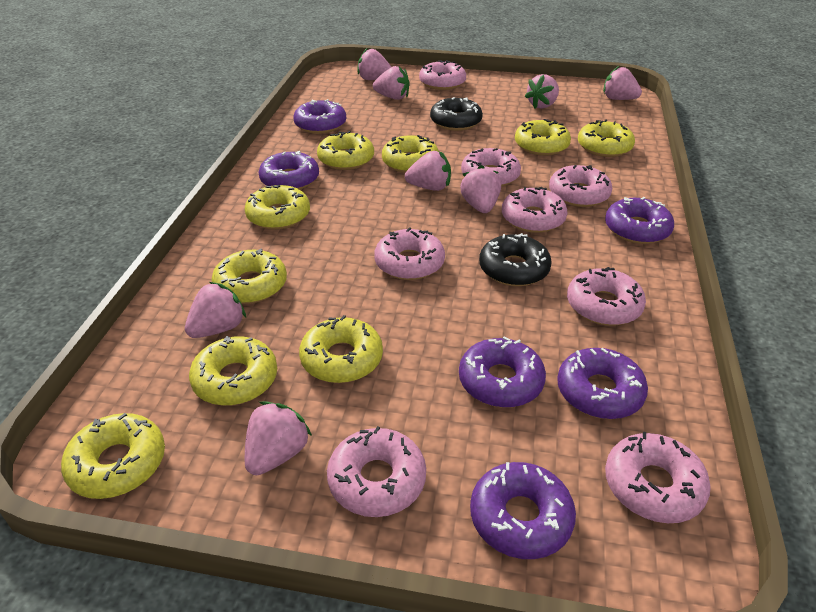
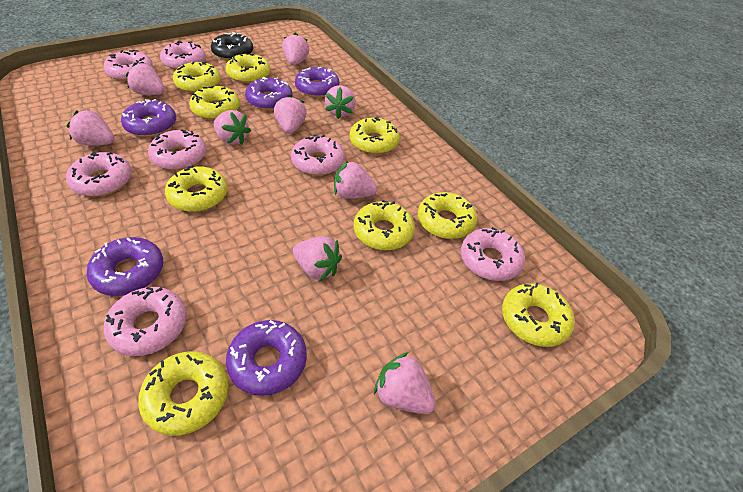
black donut: [430,97,483,131] [479,233,552,286] = 2 -> [211,32,253,61] = 1
pink donut: [327,426,426,517] [374,227,445,280] [419,60,466,90] [461,148,521,187] [502,187,568,233] [549,165,612,207] [567,267,646,326] [605,432,711,523] = 8 -> [66,152,132,196] [104,50,153,81] [104,287,187,356] [148,129,206,170] [160,41,206,70] [291,135,345,176] [461,227,525,281] = 7
pink strawberry: [185,282,246,338] [245,401,312,475] [358,48,391,80] [373,66,410,100] [405,151,451,191] [460,165,501,213] [525,74,559,109] [603,66,642,100] = 8 -> [67,109,115,146] [126,62,165,95] [214,110,251,145] [274,95,306,134] [282,33,309,65] [293,236,342,281] [325,85,356,119] [334,161,377,199] [374,352,436,414] = 9
purple donut: [259,151,319,190] [293,99,346,134] [459,337,546,408] [470,462,576,559] [557,348,648,419] [605,197,674,244] = 6 -> [87,237,163,296] [121,99,176,137] [226,320,307,396] [245,77,292,110] [295,67,339,97] = 5

